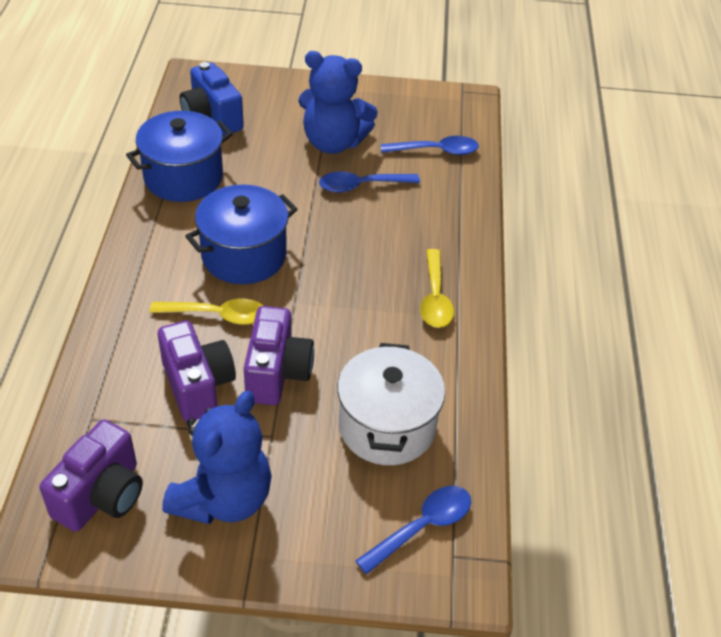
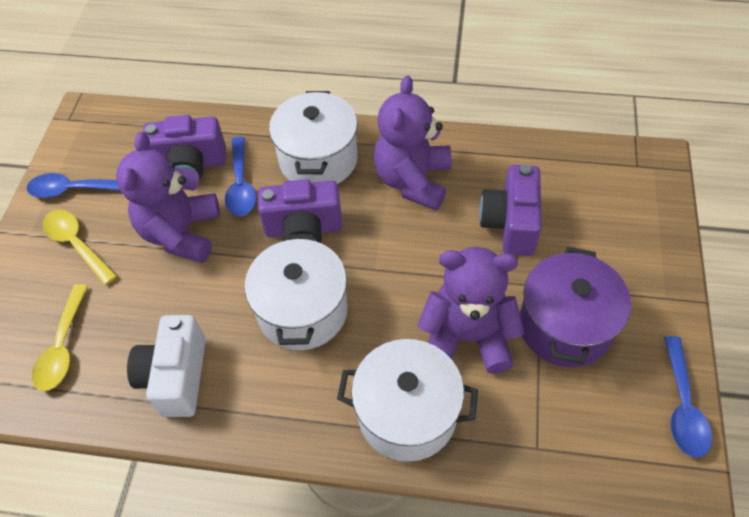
blue camera: [180,62,244,136] = 1 -> none = 0
blue pot: [126,111,233,202] [185,185,297,284] = 2 -> none = 0
blue teddy bear: [162,391,272,524] [298,51,378,154] = 2 -> none = 0
purple pot: none = 0 -> [520,247,631,367] = 1
purple teddy bear: none = 0 -> [116,132,220,263] [374,76,452,211] [418,247,525,374] = 3
white camera: none = 0 -> [127,315,206,417] = 1
white pot: [337,343,445,465] = 1 -> [245,234,348,350] [269,91,358,184] [337,339,478,462] = 3

